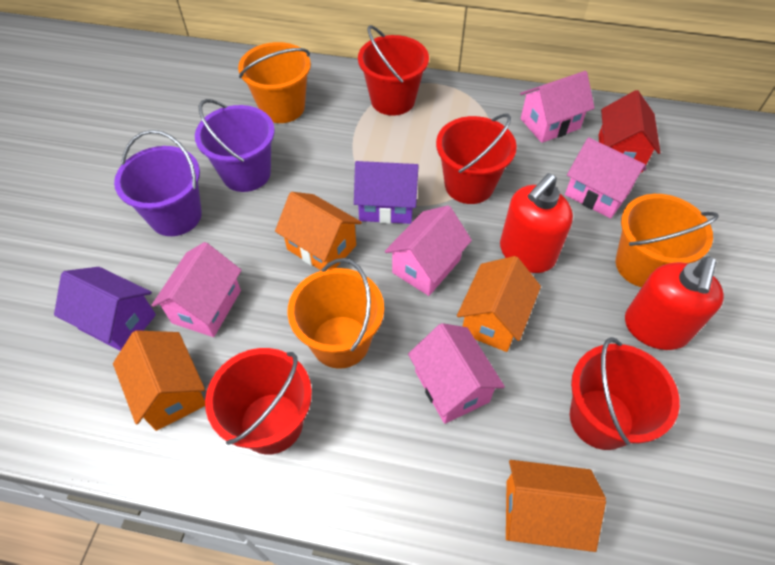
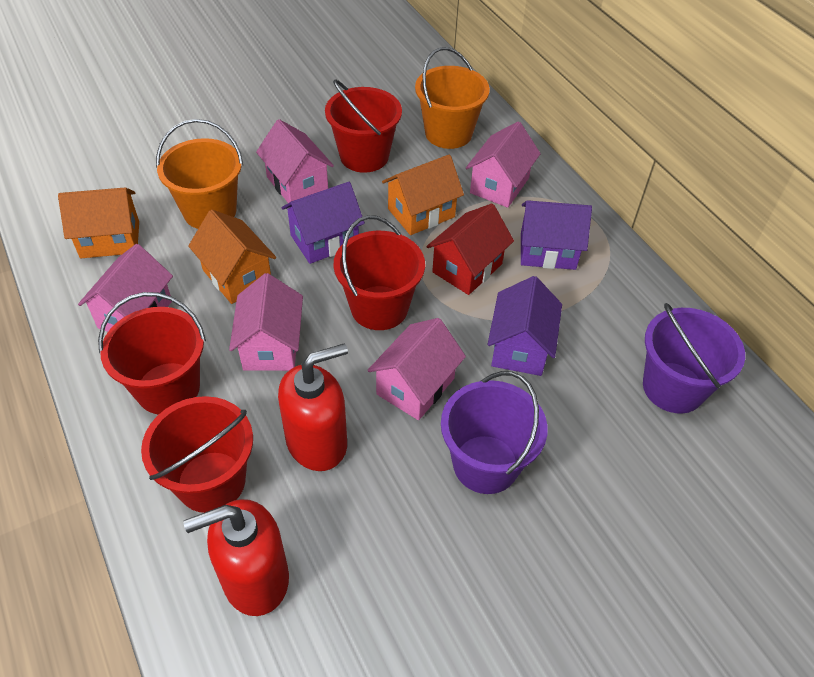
orange bucket: [238,42,311,123] [287,258,384,369] [616,194,719,287] = 3 -> [156,119,243,229] [415,47,490,149] = 2
orange house: [113,330,205,431] [275,192,362,270] [457,256,541,352] [506,460,606,552] = 4 -> [58,187,139,258] [188,210,276,304] [382,155,464,235] = 3
purple house: [54,267,156,351] [354,161,419,224] = 2 -> [282,182,365,264] [488,276,562,376] [521,200,592,270] = 3

